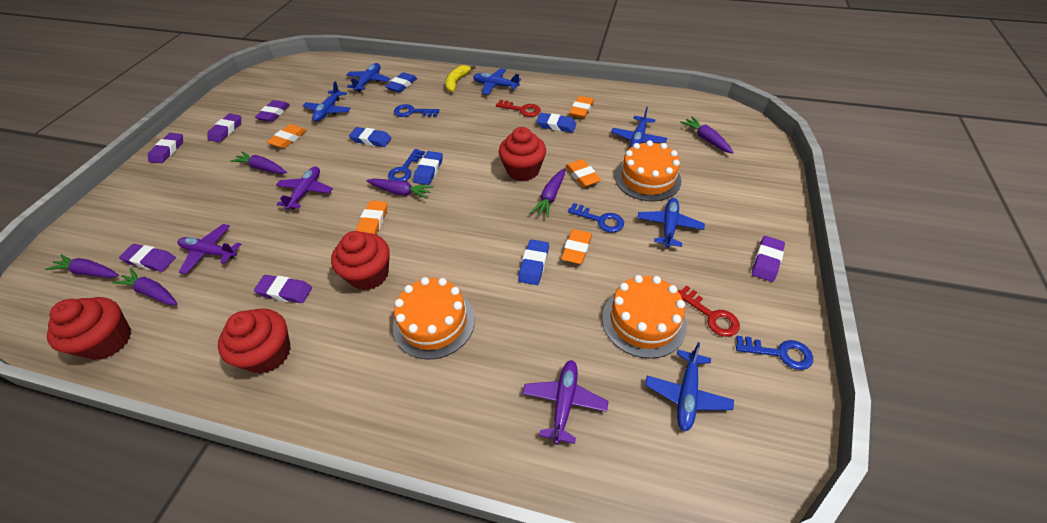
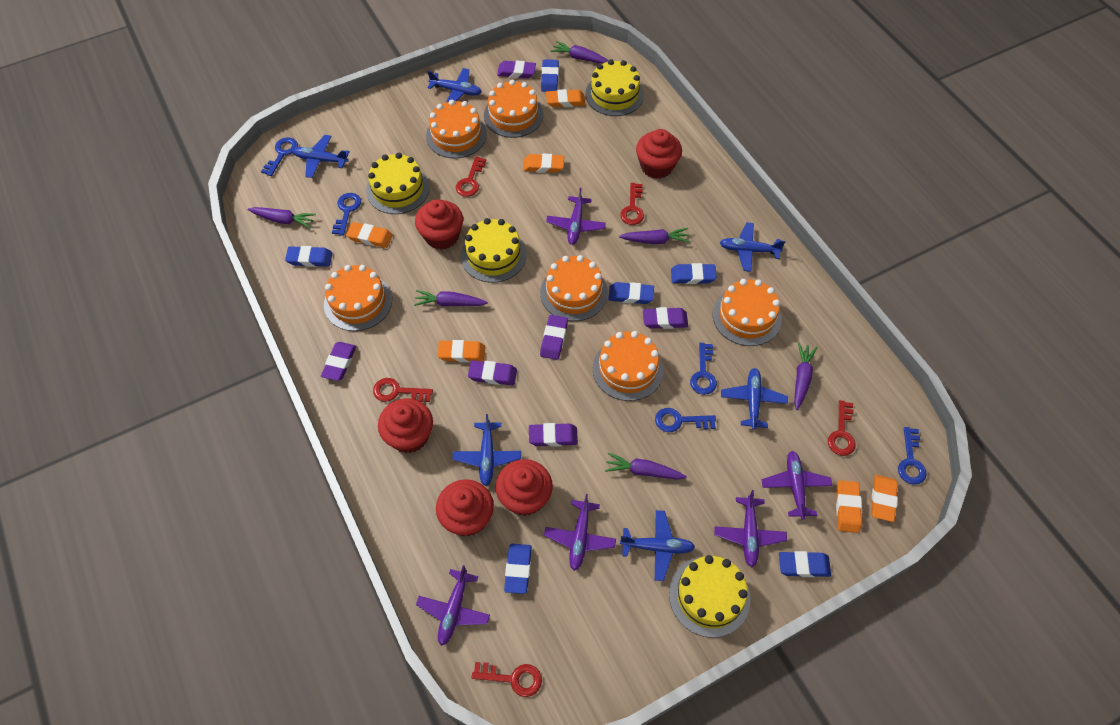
blue eraser: [349,127,392,147] [385,72,417,93] [413,151,443,185] [518,239,549,285] [537,113,577,133] = 5 -> [285,246,333,267] [504,544,532,594] [541,59,559,92] [608,282,654,304] [671,263,717,284] [779,551,831,577] = 6
blue key: [388,149,425,181] [394,104,439,117] [568,203,624,233] [736,336,813,370] = 4 -> [261,137,298,176] [332,193,361,236] [655,408,716,432] [690,343,717,395] [898,427,927,485] = 5
orange cake: [393,277,475,360] [602,275,687,359] [615,140,681,201] = 3 -> [324,265,392,331] [426,100,487,159] [484,80,543,138] [540,255,608,321] [593,331,664,401] [713,279,782,346] = 6
orange eraser: [267,124,307,148] [356,201,387,235] [561,229,592,264] [565,159,601,187] [569,96,594,118] = 5 -> [346,222,393,248] [437,340,485,362] [523,154,564,173] [546,89,585,107] [836,480,862,533] [871,475,898,522] = 6
purple plane: [178,224,241,274] [276,167,333,210] [522,360,608,444] = 3 -> [416,565,490,646] [544,494,616,571] [546,188,606,245] [715,490,787,567] [762,451,832,520] = 5
red cupcake: [47,297,132,360] [218,308,291,374] [331,231,390,290] [499,127,546,181] = 4 -> [378,398,433,453] [415,199,463,250] [436,479,494,537] [495,459,553,516] [636,129,682,179] = 5
red key: [496,100,541,117] [678,285,740,337] = 2 -> [373,378,433,402] [456,156,486,197] [472,662,542,697] [620,183,644,225] [828,400,856,456] = 5
yellow banana: [445,65,476,92] = 1 -> none = 0
yellow cake: none = 0 -> [366,153,430,214] [461,218,526,283] [585,59,644,116] [669,555,751,638] = 4

